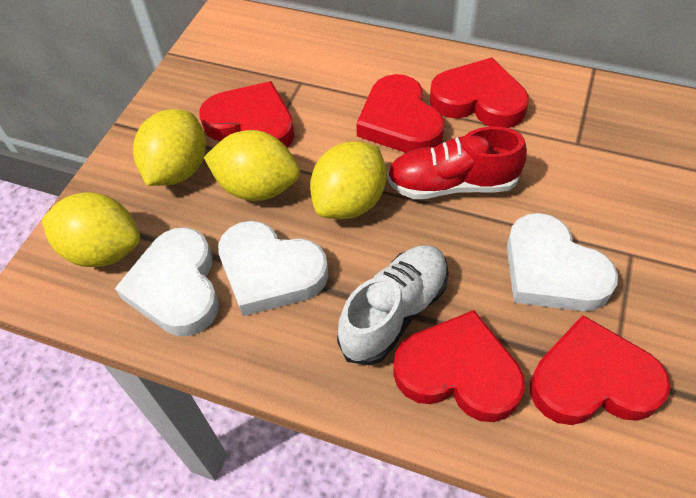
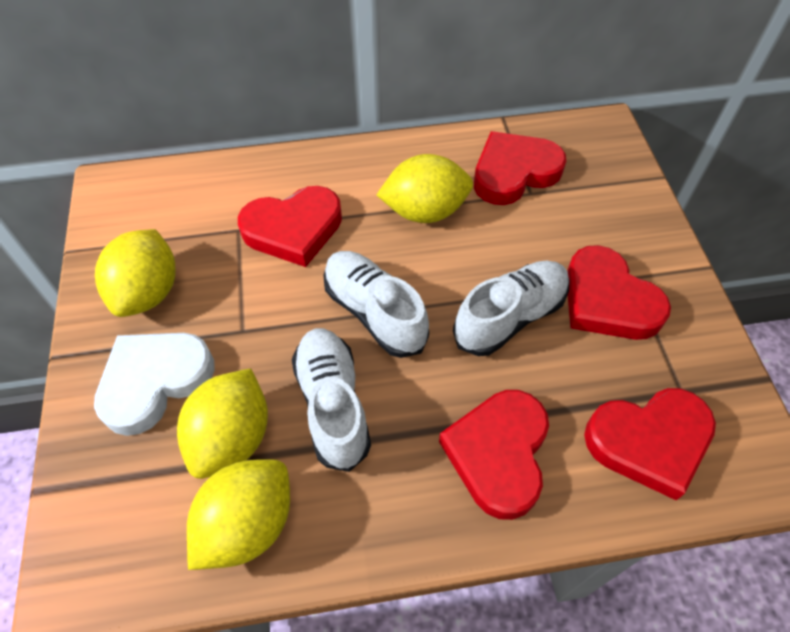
red shoe: [387,127,527,199] = 1 -> none = 0
white heart: [115,227,219,336] [218,221,329,316] [507,213,618,311] = 3 -> [94,333,215,436] = 1
white shoe: [337,245,449,365] = 1 -> [292,328,371,472] [323,251,429,358] [453,261,570,356] = 3

